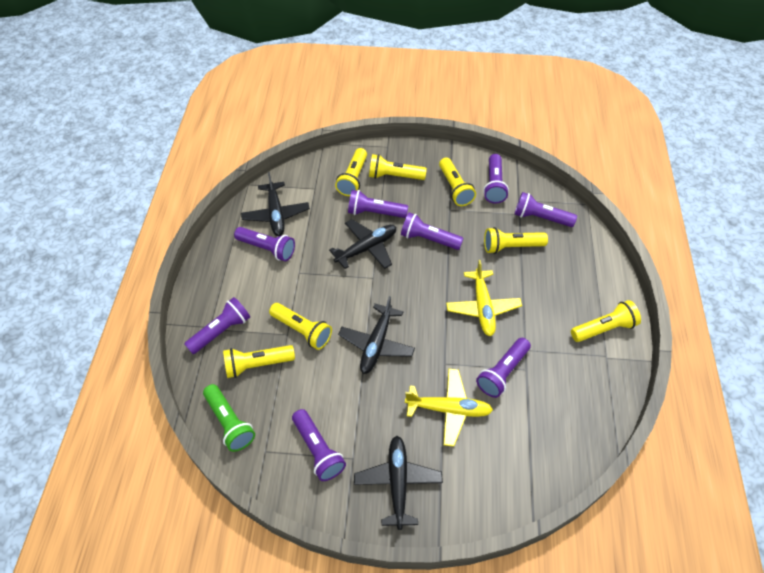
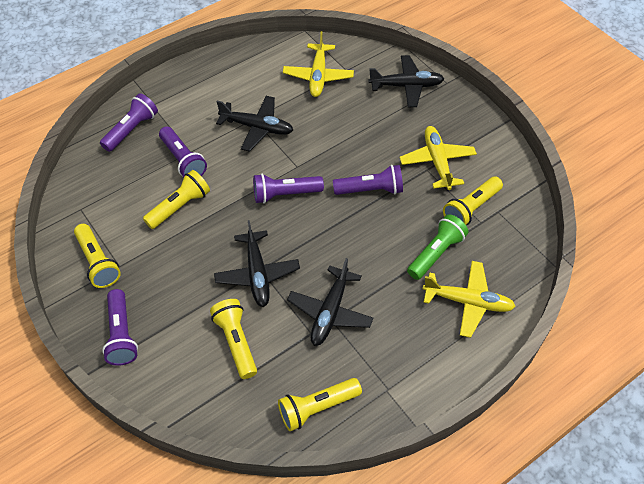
purple flashlight: [184,297,250,354] [234,227,295,261] [292,409,346,481] [348,190,408,218] [401,212,464,250] [476,338,531,398] [483,154,509,204] [514,192,577,227] = 8 -> [100,93,158,152] [102,289,138,366] [159,127,207,177] [253,174,324,204] [333,165,403,195] = 5
yellow flashlight: [223,345,295,378] [269,303,332,350] [335,148,367,196] [369,154,427,180] [439,158,476,206] [484,227,548,254] [571,300,641,342] = 7 -> [74,224,121,288] [143,170,210,229] [210,299,257,379] [278,378,362,431] [443,177,503,225] = 5
yellow plane: [405,369,493,446] [446,260,522,336] = 2 -> [283,31,354,97] [400,126,477,190] [423,261,516,338] = 3

